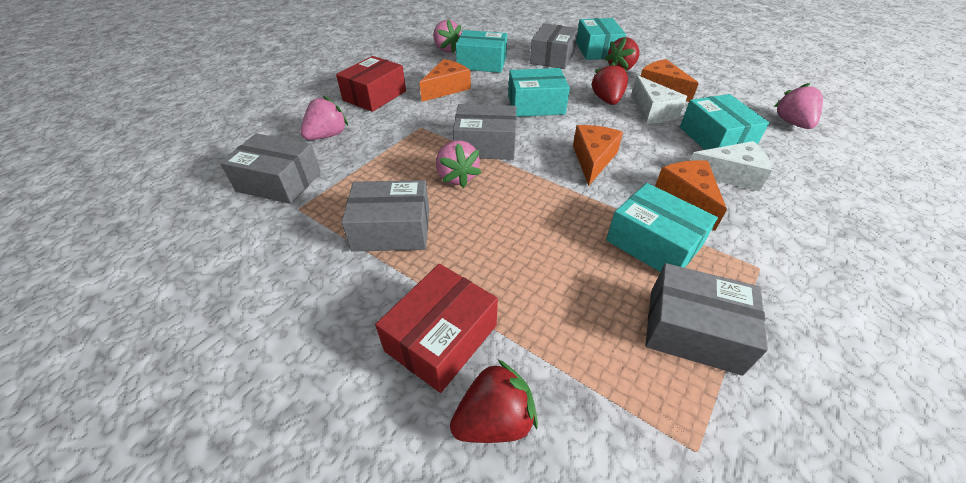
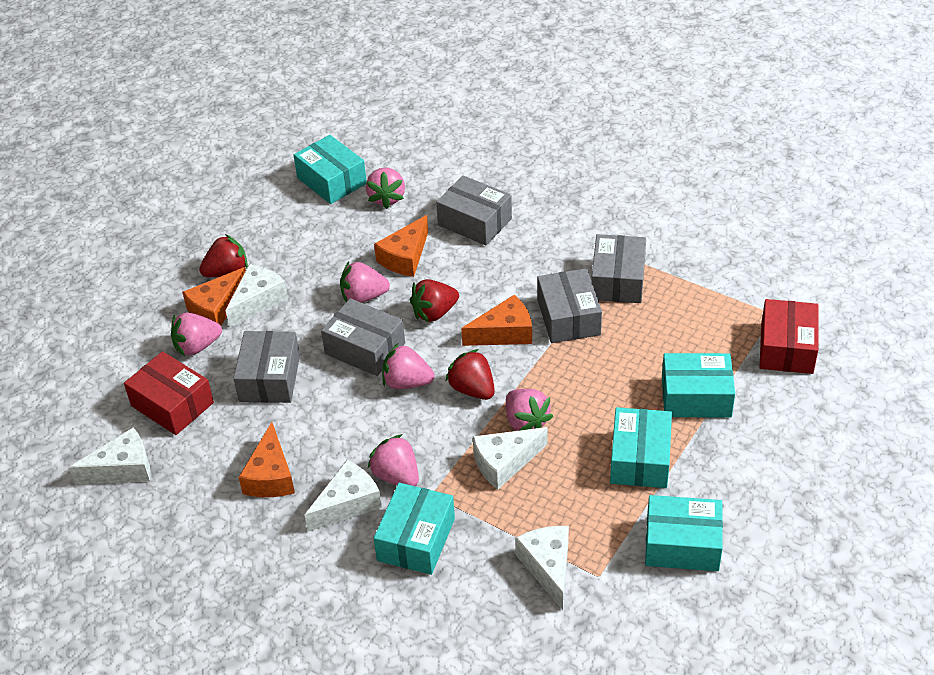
pink strawberry: [300,96,348,140] [433,20,462,53] [436,140,481,188] [774,83,823,129] = 4 -> [171,312,222,357] [340,262,390,303] [366,167,405,209] [368,434,419,486] [382,343,435,389] [506,389,554,431] = 6
white cheese: [631,75,687,124] [690,141,772,191] = 2 -> [68,428,151,485] [226,264,288,328] [305,460,382,532] [473,427,548,489] [515,526,569,610] = 5

